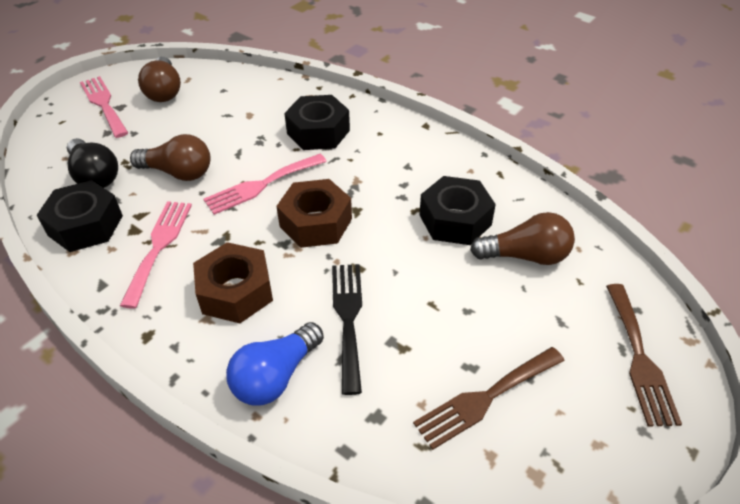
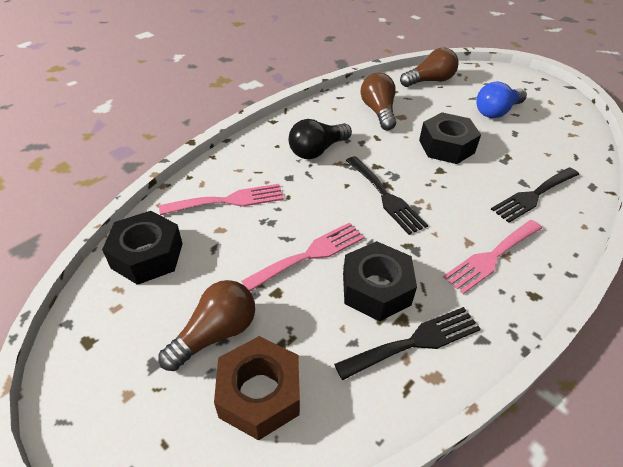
black fork: [332,264,362,395] = 1 -> [334,307,481,380] [346,156,428,235] [491,167,579,223] = 3
brown fork: [413,347,565,450] [606,284,682,427] = 2 -> none = 0
brown nut: [193,242,273,323] [276,179,352,248] = 2 -> [214,336,300,441] = 1

